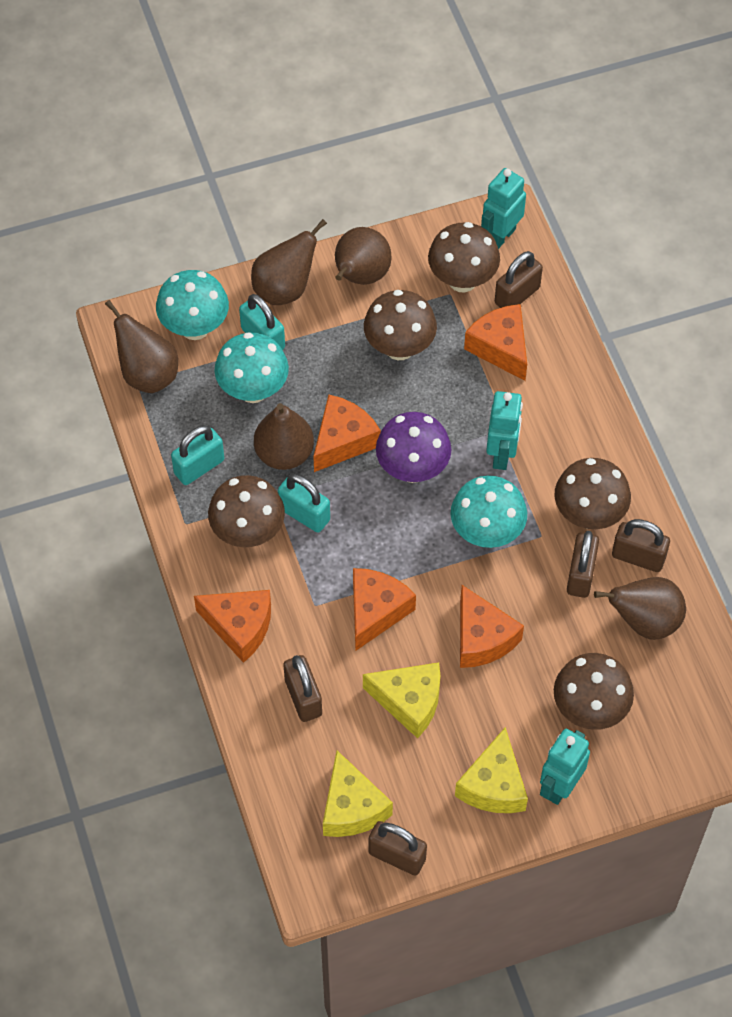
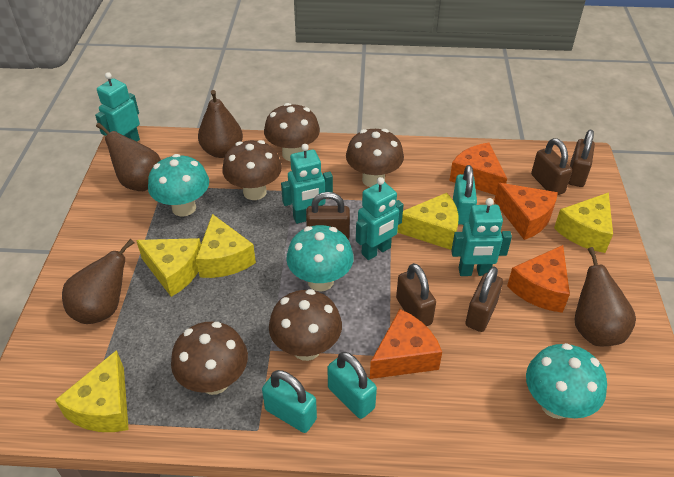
brown pear: [105,300,178,393] [251,219,327,305] [254,403,314,470] [335,227,391,285] [594,577,686,640] = 5 -> [62,239,134,324] [96,123,161,191] [198,90,243,158] [575,247,636,346] = 4
orange cheese: [194,590,271,663] [313,395,381,472] [353,568,416,651] [460,585,524,668] [464,304,527,381] = 5 -> [370,309,442,379] [449,143,507,195] [494,183,558,240] [507,245,570,313] = 4
purple mushroom: [376,412,452,483] = 1 -> none = 0
turquoise robot: [481,168,526,249] [486,391,523,470] [540,729,590,805] = 3 -> [95,72,140,142] [281,144,333,224] [356,177,404,260] [451,198,512,276] = 4
yellow cheese: [323,751,393,837] [363,662,440,738] [455,727,528,813] = 3 -> [55,350,129,432] [136,238,201,297] [196,214,256,278] [397,193,459,250] [554,192,613,253] = 5

